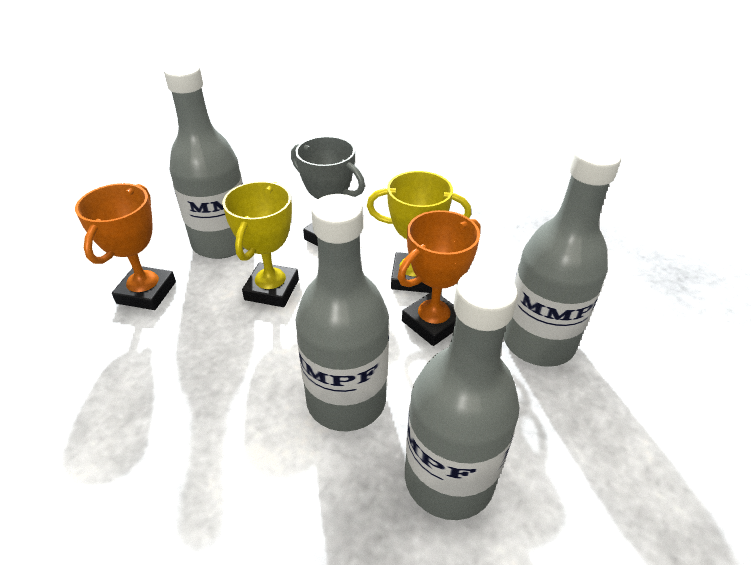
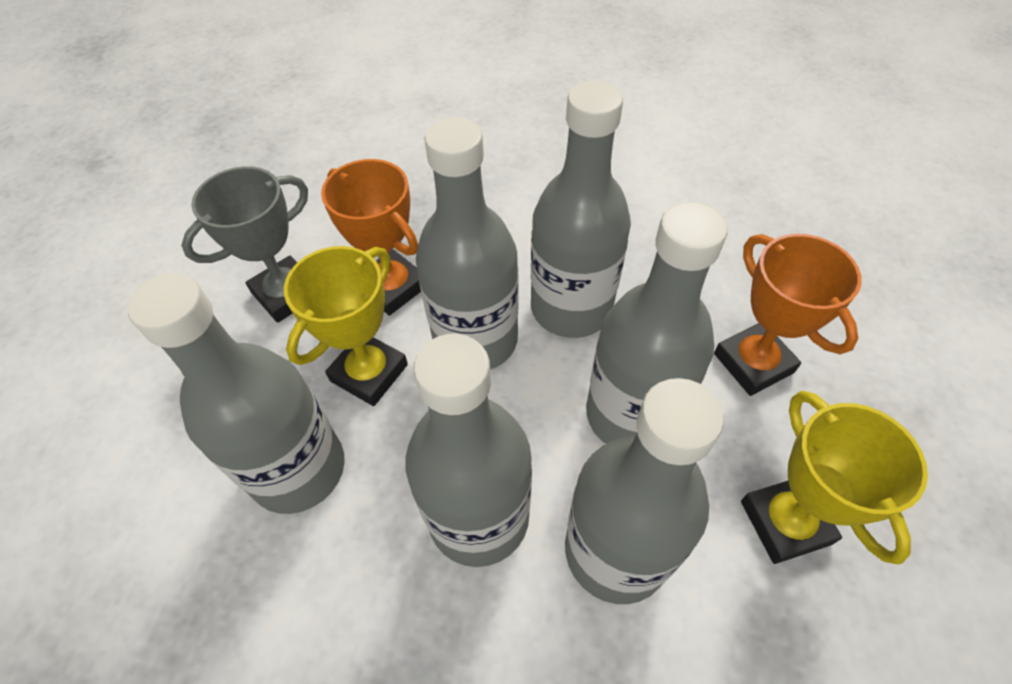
grey bottle: [164,63,245,259] [296,194,389,431] [405,269,520,520] [503,144,621,367] = 4 -> [128,273,345,514] [405,334,532,567] [416,117,519,370] [531,81,631,338] [565,378,724,604] [586,202,728,444] = 6

